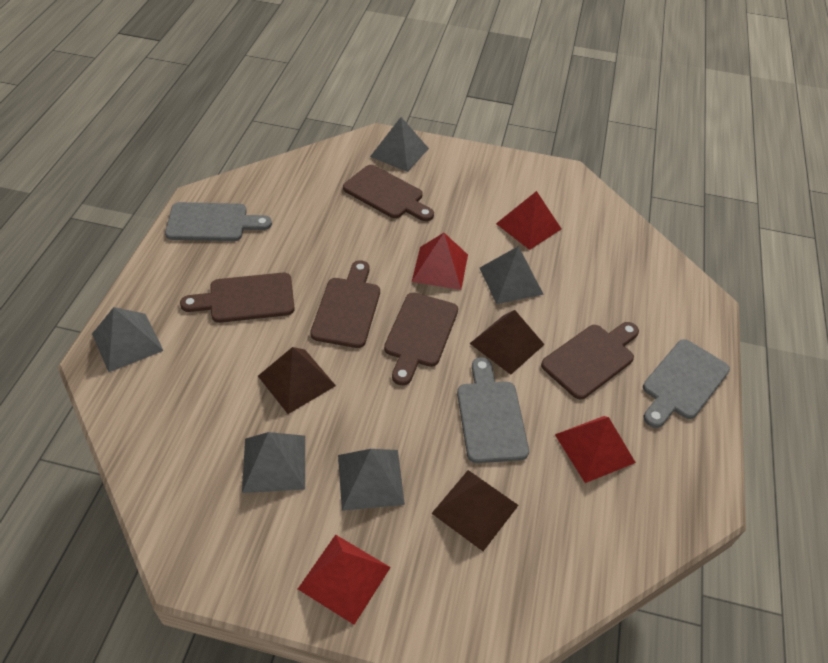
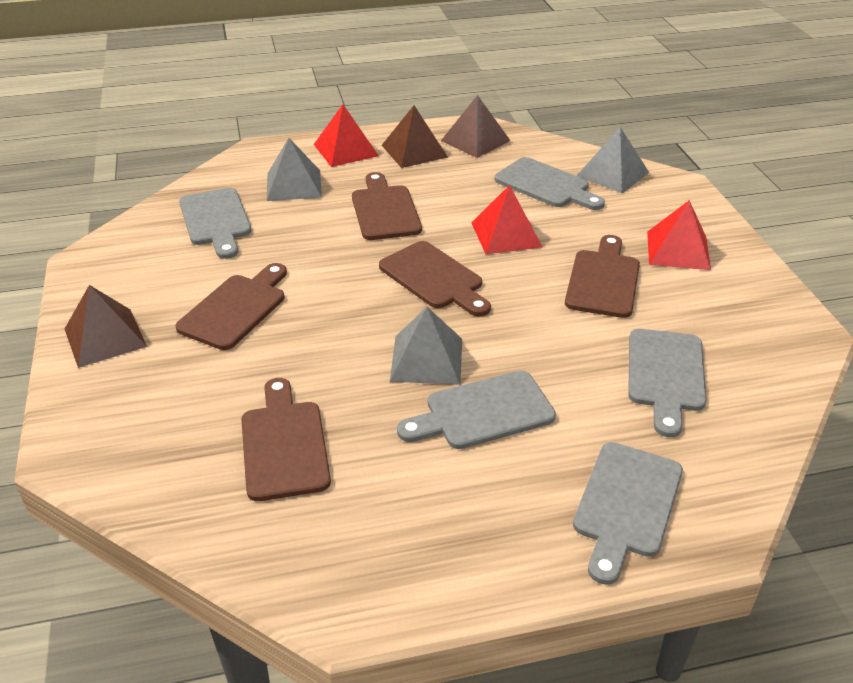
grey cutting board: [165,202,272,241] [457,357,529,463] [643,339,730,428] = 3 -> [179,188,251,259] [397,371,556,449] [494,157,605,210] [573,442,683,585] [628,329,707,437] = 5
grey pyramid: [92,307,164,372] [242,432,305,493] [338,449,405,511] [370,117,429,172] [480,246,544,304] = 5 -> [267,138,322,201] [390,307,462,385] [577,127,649,193] = 3
red pyramid: [298,535,391,625] [412,233,468,290] [496,191,562,250] [555,416,636,483] = 4 -> [313,104,379,167] [471,185,542,254] [647,200,711,270] = 3

